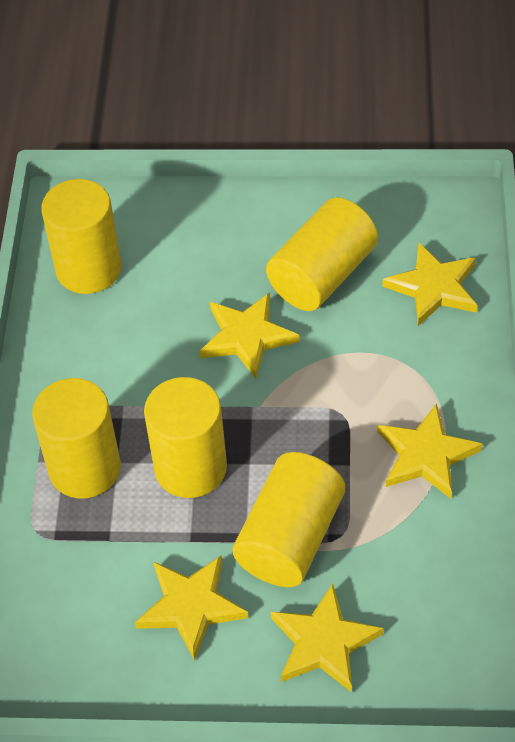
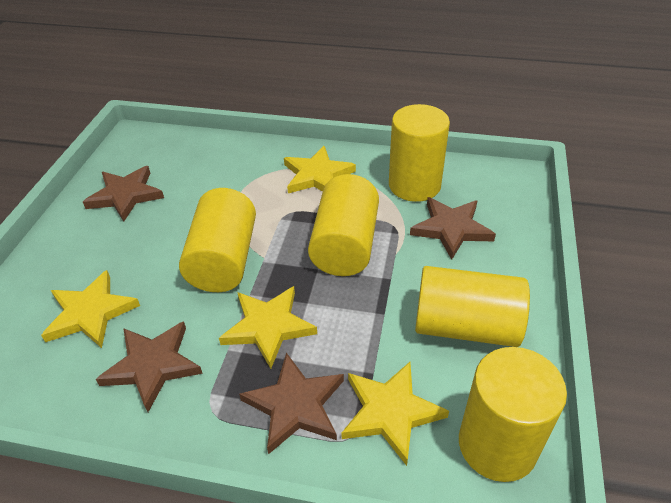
brown star: none = 0 -> [83,166,164,222] [96,321,203,412] [239,353,344,454] [410,197,496,260] = 4
yellow star: [134,555,248,661] [200,293,299,379] [270,584,384,693] [378,403,483,499] [382,243,477,326] = 5 -> [41,270,140,348] [219,286,317,369] [284,146,356,193] [341,362,449,466] = 4

